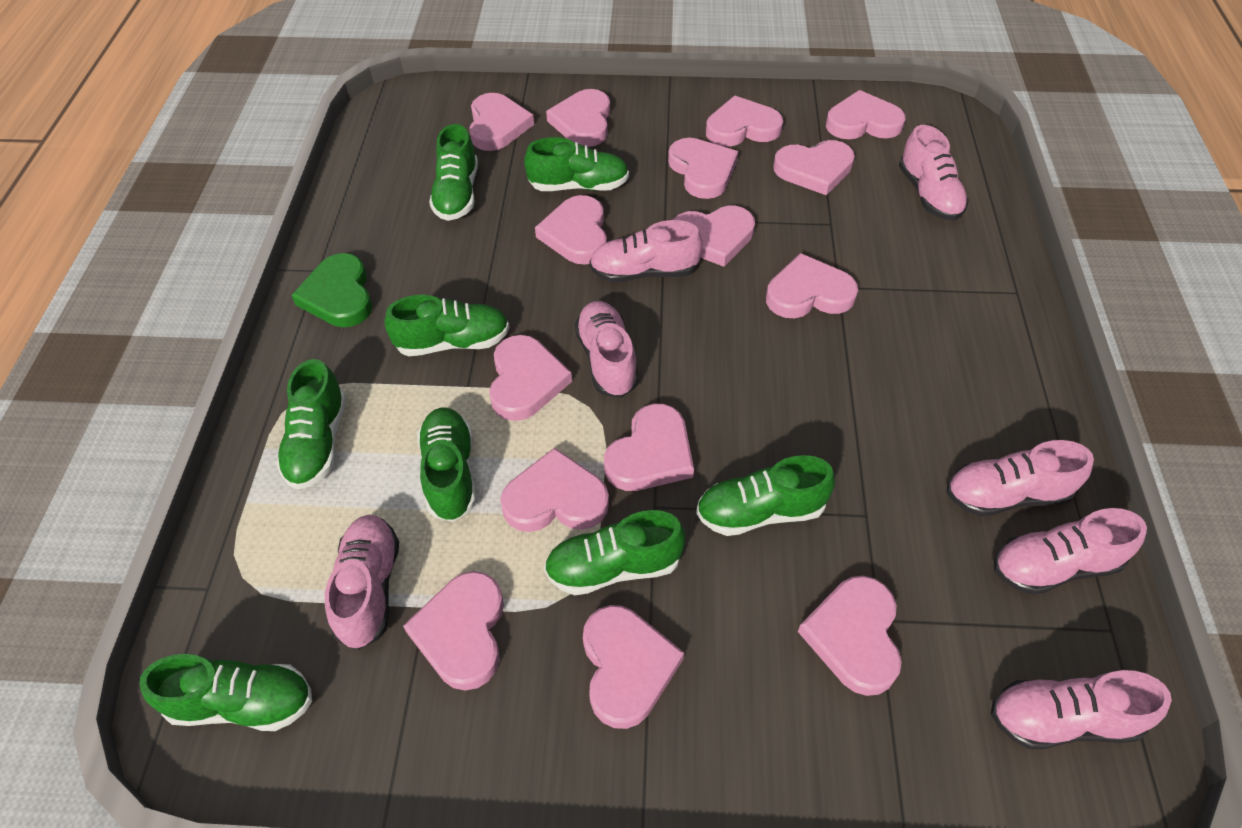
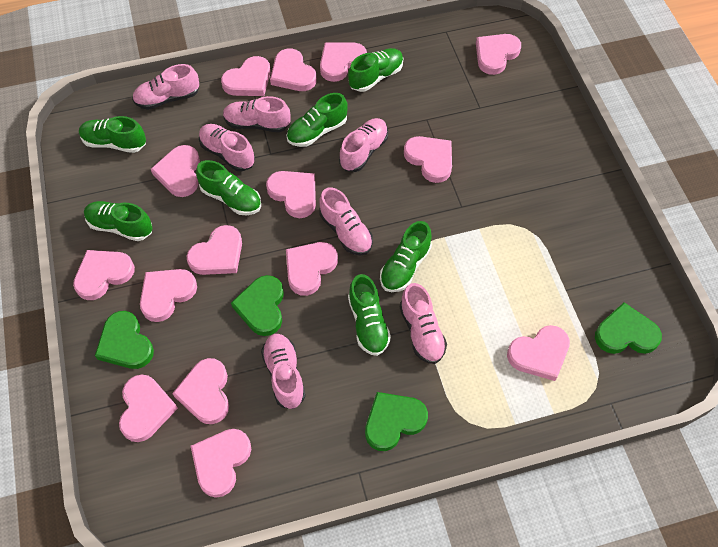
green heart: [291,253,372,327] = 1 -> [95,311,154,369] [231,275,284,336] [365,392,428,451] [595,302,662,354] = 4
green shoe: [140,654,312,731] [276,359,346,490] [385,295,509,356] [417,408,476,522] [429,124,478,221] [524,137,629,191] [544,510,685,596] [696,455,835,536] = 8 -> [79,116,146,153] [84,201,152,241] [196,160,261,215] [286,93,348,147] [348,48,403,92] [348,274,391,356] [380,221,432,292] = 7

